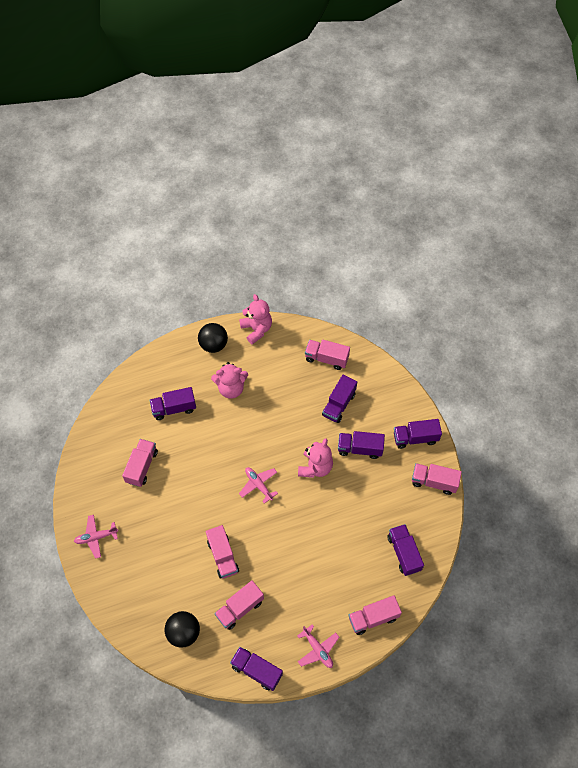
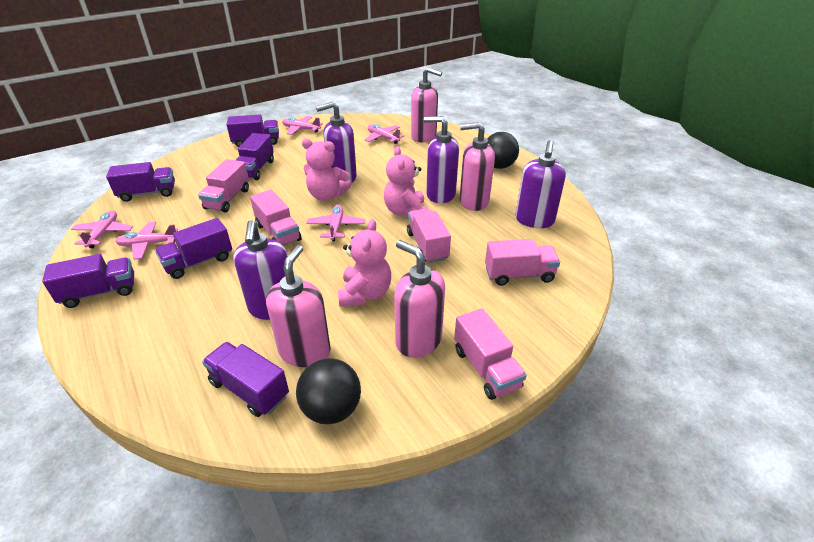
pink plane: [74,515,118,559] [239,467,278,504] [297,624,339,668] = 3 -> [71,210,133,248] [115,222,178,259] [282,116,323,135] [306,204,365,241] [365,124,404,144] = 5
pink soap dispenser: none = 0 -> [266,245,331,367] [394,240,445,358] [411,67,442,142] [460,122,495,211] = 4
pink truck: [122,439,158,487] [206,525,239,579] [214,581,264,630] [305,340,350,370] [348,595,402,635] [412,463,462,495] = 6 -> [198,159,249,212] [250,190,302,246] [407,208,451,263] [454,308,527,400] [485,239,560,286] = 5
purple soap dispenser: none = 0 -> [234,220,288,320] [316,102,357,183] [424,116,459,203] [516,140,566,228] = 4

